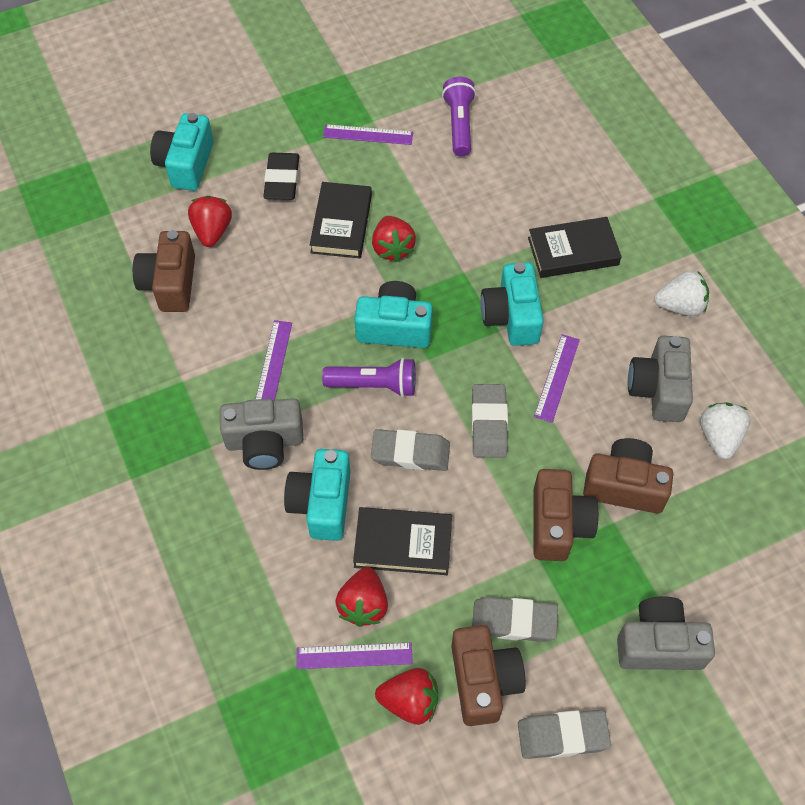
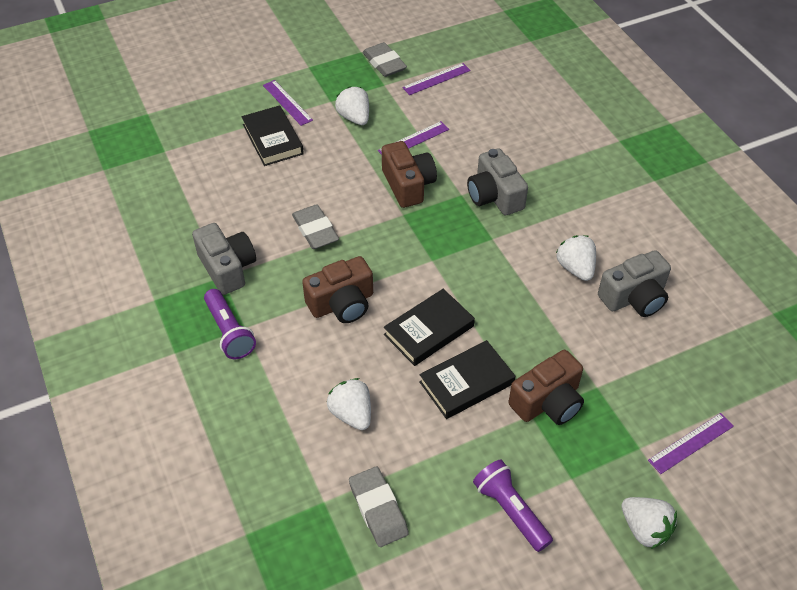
black eraser: [263,153,299,200] = 1 -> none = 0
brown camera: [133,230,195,312] [451,625,526,726] [534,469,599,561] [583,438,673,513] = 4 -> [302,256,373,323] [382,141,437,208] [508,350,584,425] = 3
grey eraser: [371,429,450,471] [471,384,508,458] [472,597,558,642] [518,710,611,759] = 4 -> [292,204,339,249] [349,467,409,547] [363,42,407,77] = 3
red strawberry: [188,196,232,247] [335,567,388,627] [372,216,416,262] [375,668,438,725] = 4 -> none = 0
turquoise camera: [150,113,213,191] [284,449,350,541] [355,281,433,348] [480,262,544,346] = 4 -> none = 0
white strawberry: [654,271,709,316] [700,403,750,459] = 2 -> [327,378,371,430] [335,86,369,125] [556,235,596,281] [621,497,677,549] = 4

